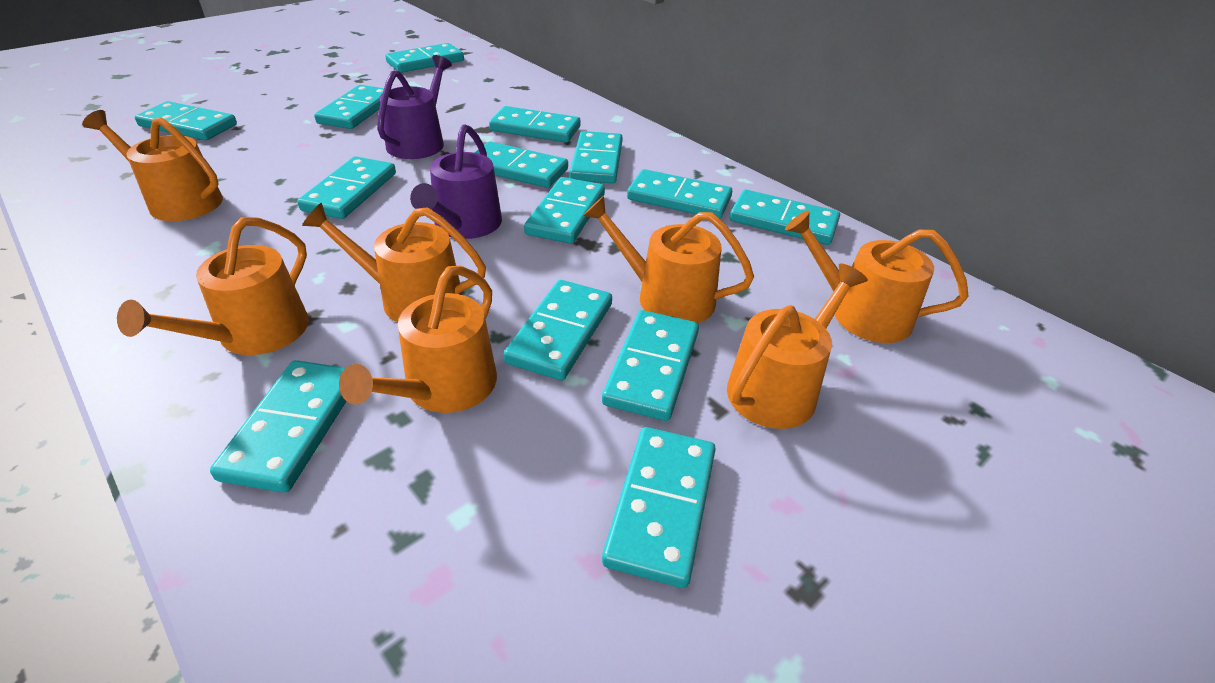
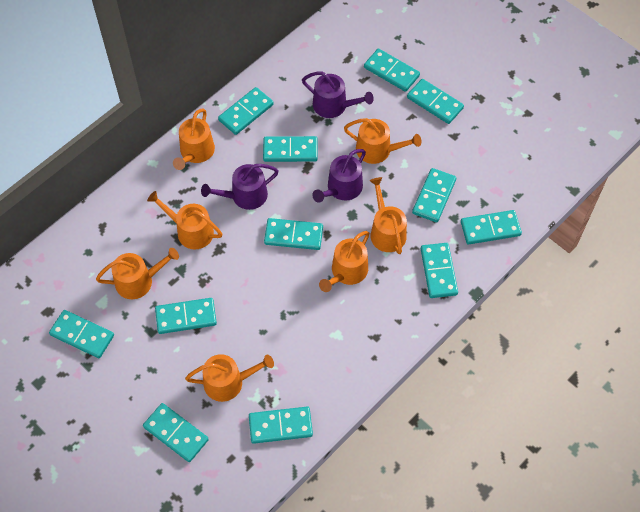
purple watering can: [377,55,452,159] [410,124,502,239] = 2 -> [201,164,279,210] [302,72,374,118] [312,149,366,203] = 3
turquoise domino: [135,101,237,140] [210,360,346,493] [297,156,396,219] [314,85,384,129] [385,43,464,73] [475,142,568,188] [489,106,580,143] [504,280,612,380] [524,177,605,244] [570,131,623,184] [602,310,699,421] [602,427,716,588] [627,169,732,219] [730,190,840,245] = 14 -> [49,310,114,358] [143,403,209,462] [155,298,217,334] [218,87,274,135] [249,407,313,444] [263,136,318,162] [264,218,323,250] [364,48,420,92] [407,79,464,124] [412,168,456,222] [421,243,458,298] [461,210,522,245] = 12

